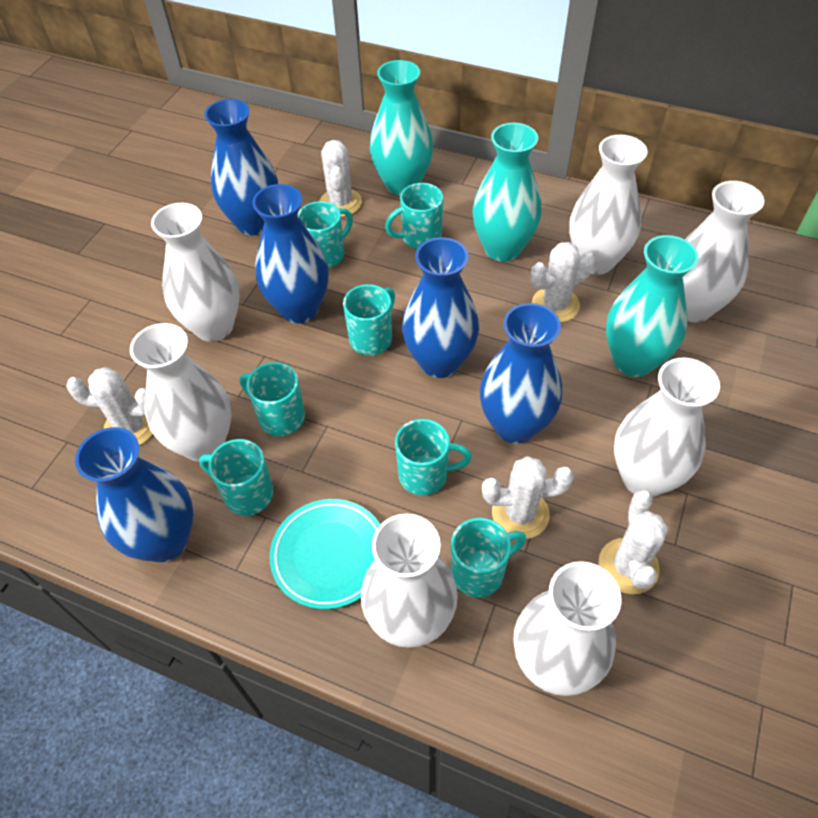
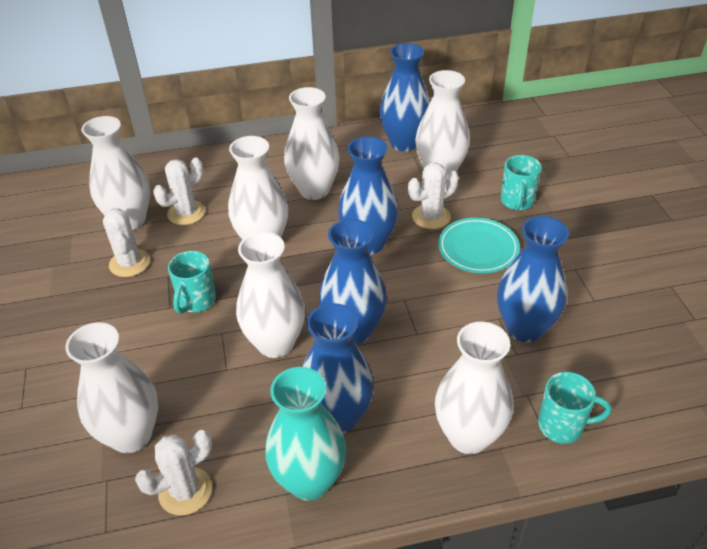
turquoise mug: [199,439,274,516] [240,362,305,436] [298,201,353,268] [343,284,395,355] [385,183,443,249] [395,419,472,496] [451,518,526,598] = 7 -> [168,251,216,314] [501,155,542,210] [538,372,611,444] = 3
turquoise vase: [370,60,433,196] [472,123,541,262] [606,235,699,377] = 3 -> [265,367,346,501] = 1
white cactus: [66,367,153,445] [320,140,362,217] [482,456,574,539] [531,242,595,322] [598,490,668,594] = 5 -> [103,209,150,277] [135,430,212,516] [153,158,205,225] [408,162,459,229] = 4

